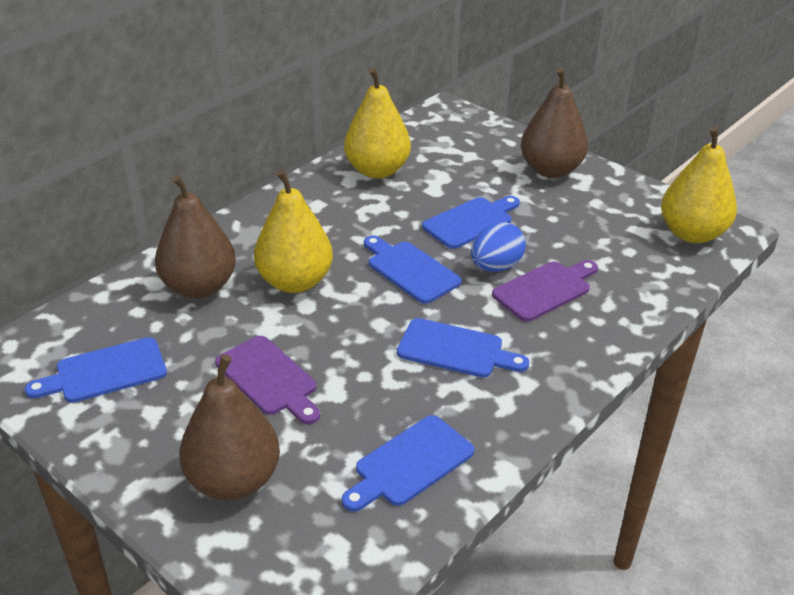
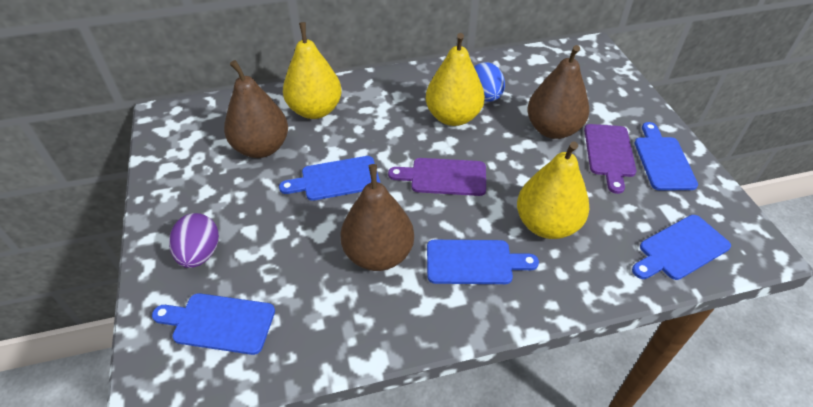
purple egg: none = 0 -> [169,213,219,268] = 1

